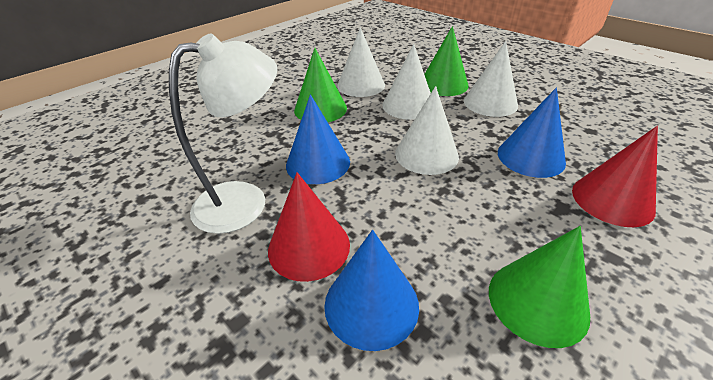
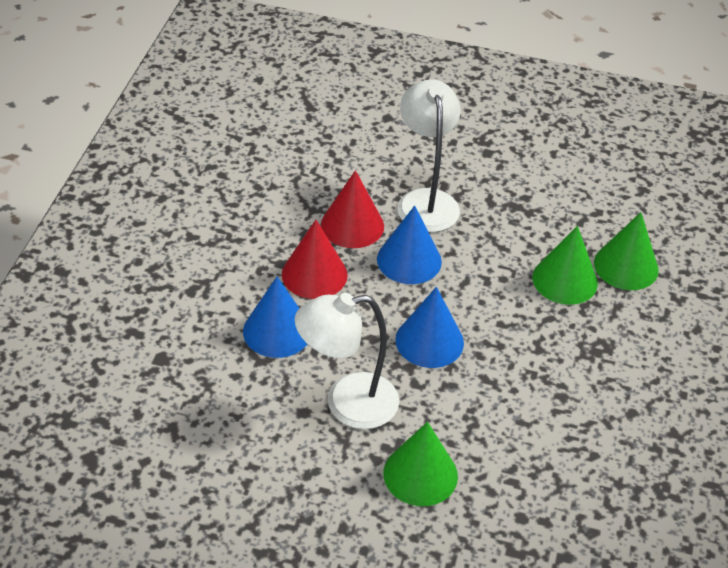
white cone: [337,27,385,97] [382,44,431,120] [395,86,459,175] [464,41,518,117] = 4 -> none = 0
white lamp: [169,33,277,234] = 1 -> [295,293,399,429] [397,79,460,232] = 2

